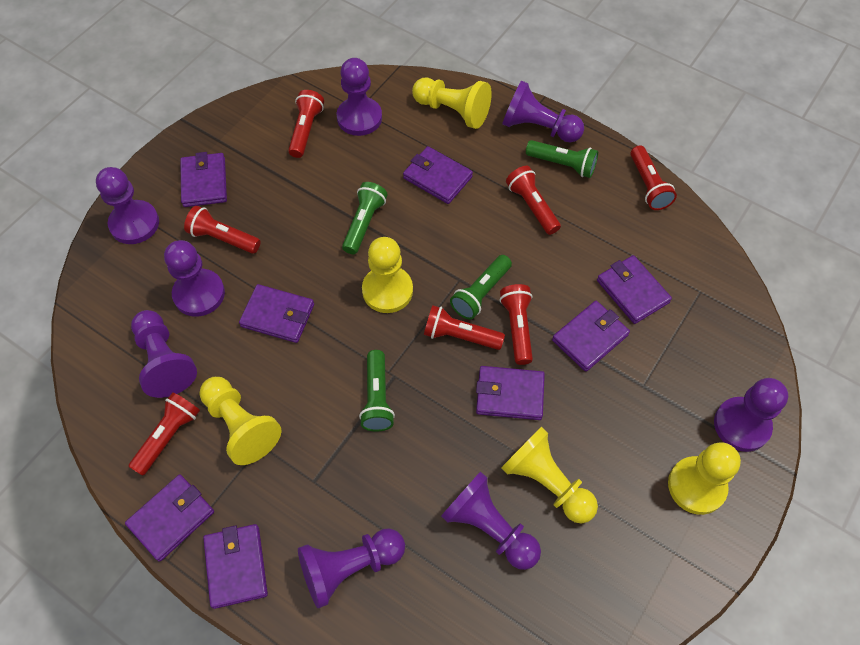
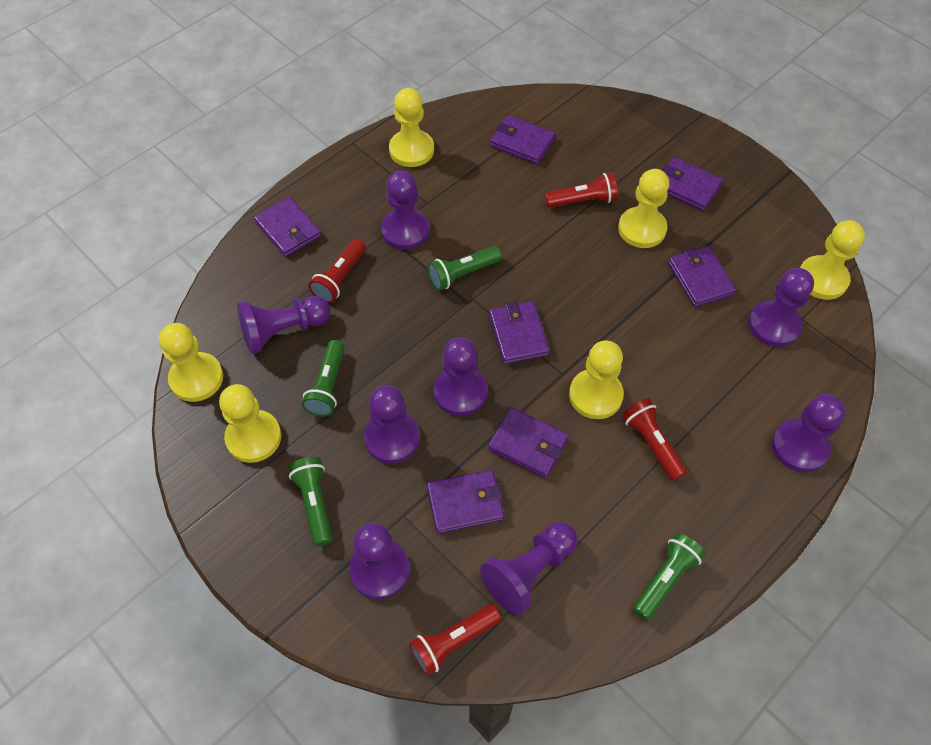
purple wallet: [125,475,214,562] [180,152,227,207] [203,524,268,609] [239,284,314,343] [403,146,473,204] [476,366,545,420] [552,301,630,372] [597,255,672,324] = 8 -> [254,197,321,257] [427,470,504,533] [488,407,569,478] [489,301,550,364] [490,115,555,164] [662,157,723,211] [668,246,736,307] = 7
red flashlight: [128,392,200,476] [184,206,261,254] [288,90,324,158] [424,305,505,350] [500,284,533,365] [506,166,561,235] [630,145,677,210] = 7 -> [309,239,366,303] [409,604,501,676] [545,173,618,208] [622,399,687,481] = 4
yellow pawn: [199,377,282,465] [362,237,413,313] [412,77,492,129] [501,427,598,524] [668,442,741,515] = 5 -> [159,323,223,402] [219,384,281,463] [389,88,434,167] [569,340,624,419] [618,169,669,248] [800,220,865,300] = 6

